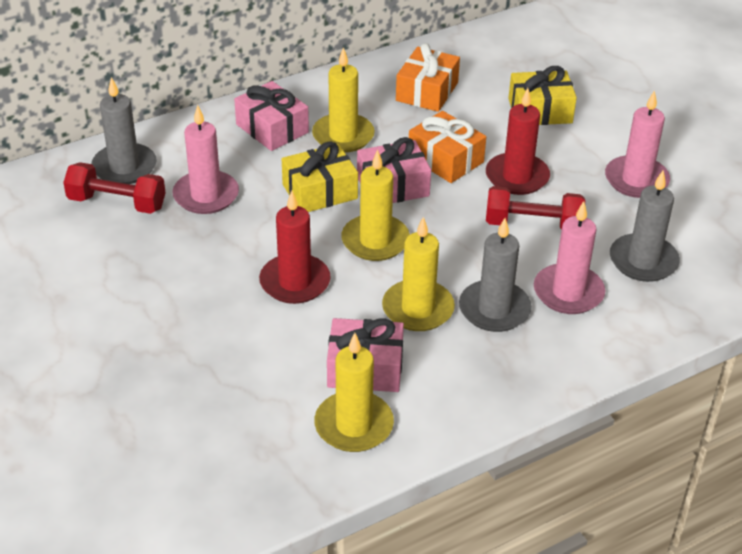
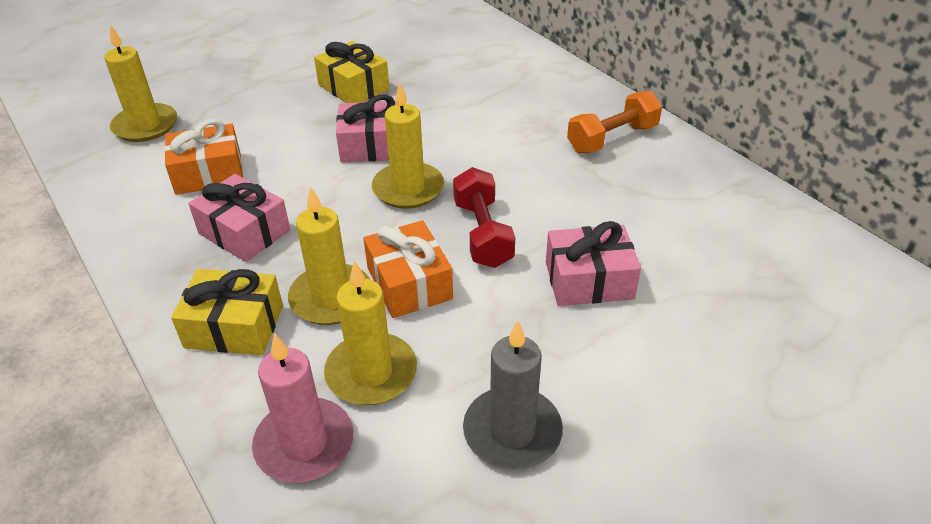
grey candle: [91,77,157,184] [459,218,532,332] [610,170,680,282] = 3 -> [463,321,563,470] = 1
orange dumbbell: none = 0 -> [567,91,662,153] = 1
pink candle: [173,105,239,214] [534,201,605,314] [605,90,670,198] = 3 -> [252,333,353,483] = 1
red candle: [259,191,331,304] [486,88,550,195] = 2 -> none = 0
red dumbbell: [63,162,166,214] [486,186,585,229] = 2 -> [453,167,515,268] = 1

